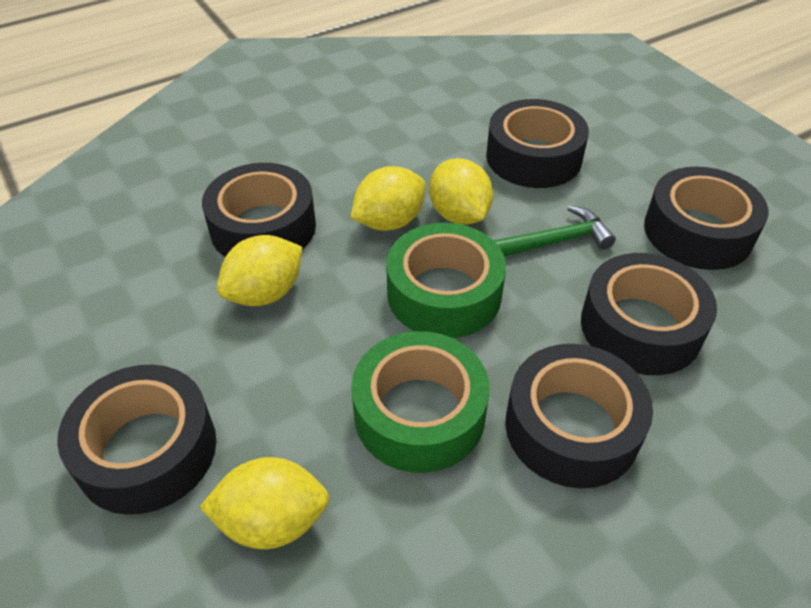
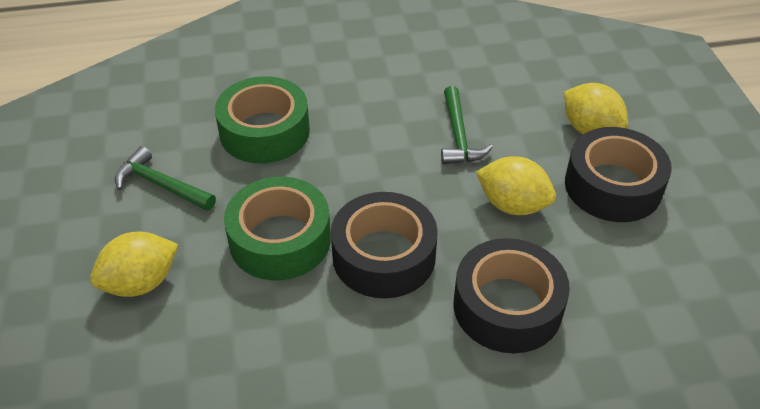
black tape: [57,365,216,515] [202,163,316,257] [486,99,589,188] [505,344,653,488] [581,253,717,375] [644,167,769,270] = 6 -> [331,192,438,298] [453,238,570,353] [565,127,672,222] = 3
green hammer: [493,206,616,257] = 1 -> [115,146,216,211] [441,86,493,165] = 2
yellow lemon: [200,457,329,549] [217,235,302,306] [351,166,425,231] [429,158,493,225] = 4 -> [90,232,178,297] [476,157,556,215] [564,83,628,134] = 3

